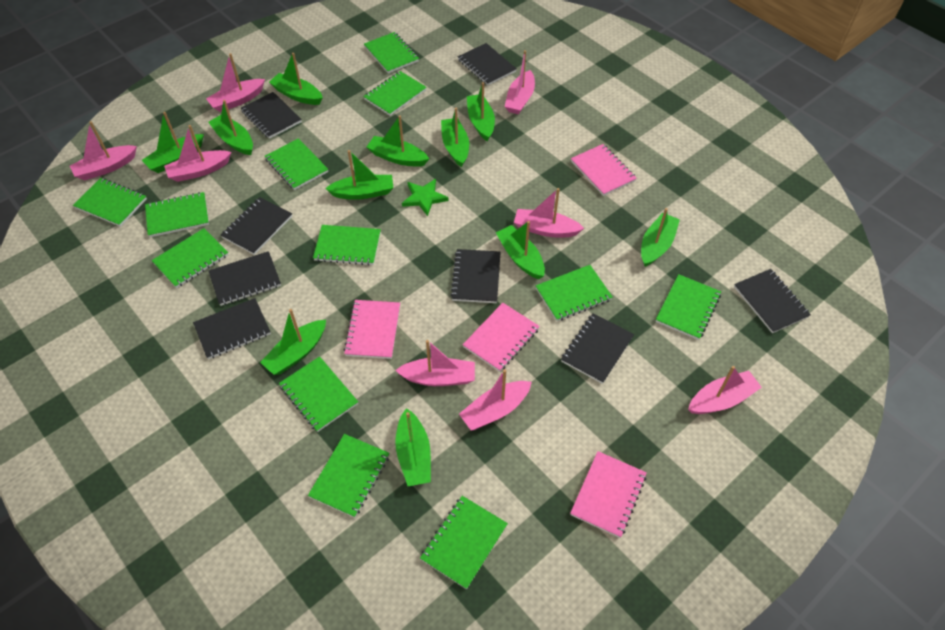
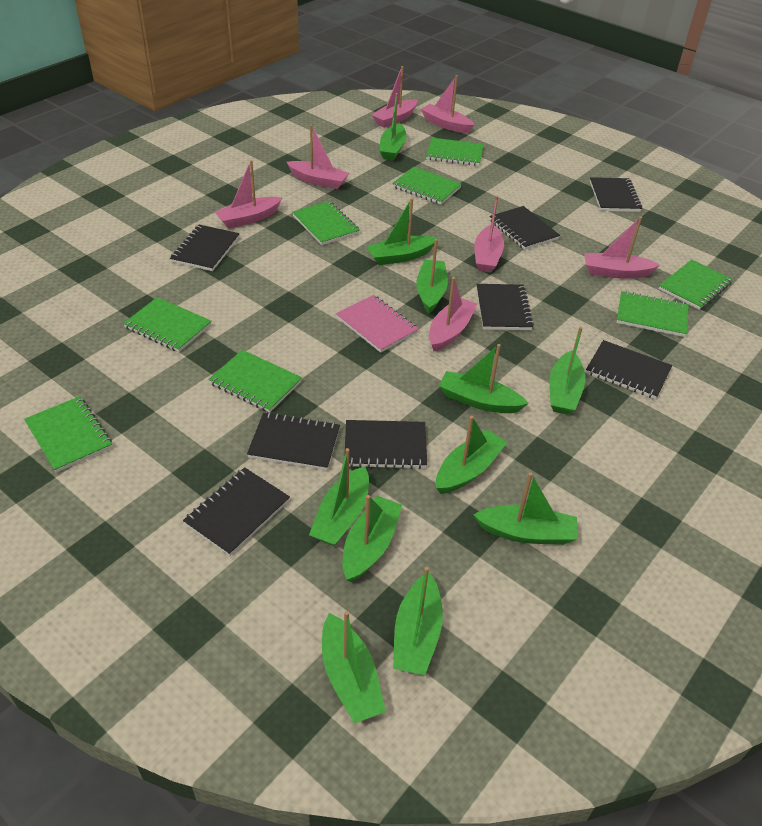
green notebook: [73,178,147,227] [145,192,209,237] [152,228,228,288] [265,138,328,190] [279,356,358,432] [308,434,389,518] [313,225,381,266] [363,71,427,116] [364,32,419,73] [420,496,508,589] [536,265,613,321] [656,274,721,340] = 12 -> [24,396,112,473] [123,297,212,352] [208,350,302,412] [292,201,360,245] [392,167,462,205] [426,138,484,166] [617,291,689,337] [659,260,733,310] = 8
green star: [402,179,449,216] = 1 -> none = 0
pink boat: [70,121,137,180] [164,125,231,182] [206,53,265,112] [395,340,475,386] [459,369,532,431] [505,50,535,114] [514,188,584,238] [688,366,762,414] = 8 -> [215,160,282,228] [287,124,349,189] [372,66,417,128] [421,75,474,133] [429,277,477,351] [474,195,504,273] [584,216,660,279] = 7
pink notebook: [344,300,400,359] [463,303,540,372] [570,451,647,538] [571,144,637,196] = 4 -> [336,295,419,353] = 1

